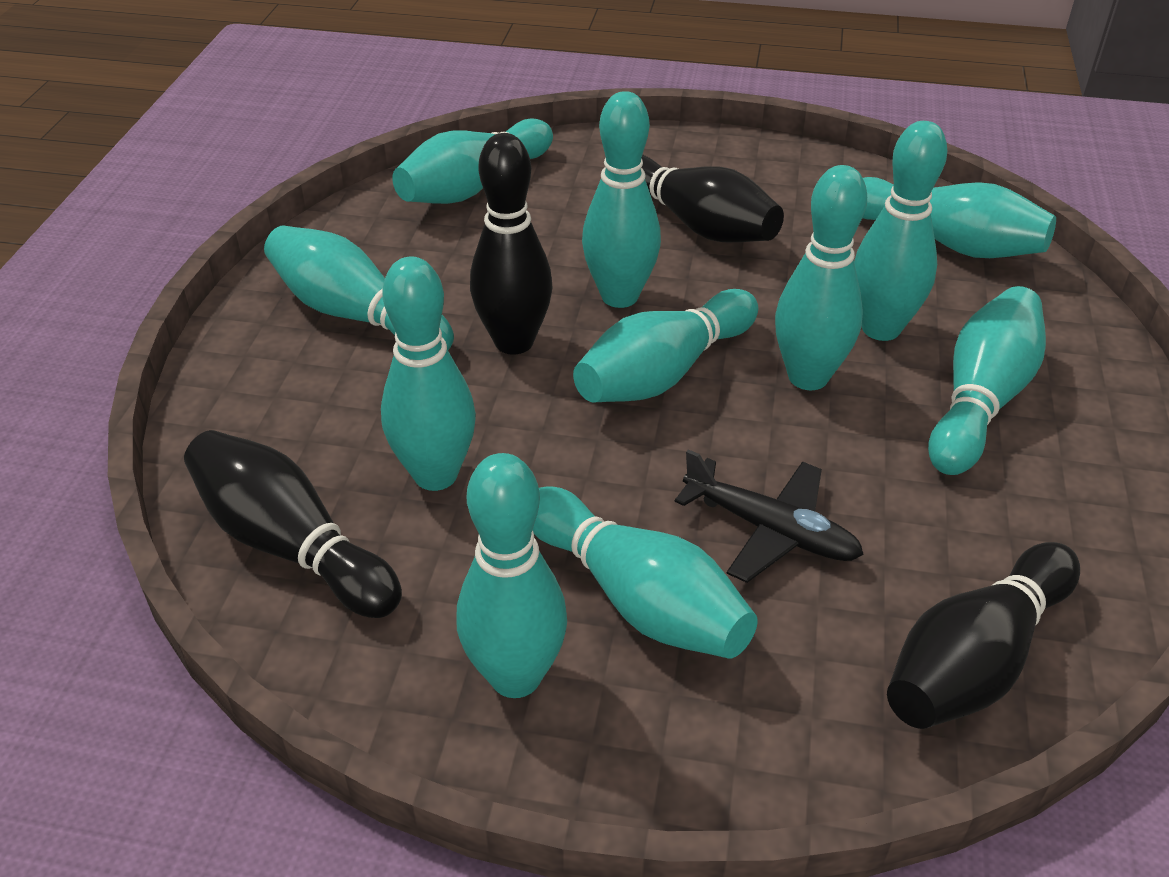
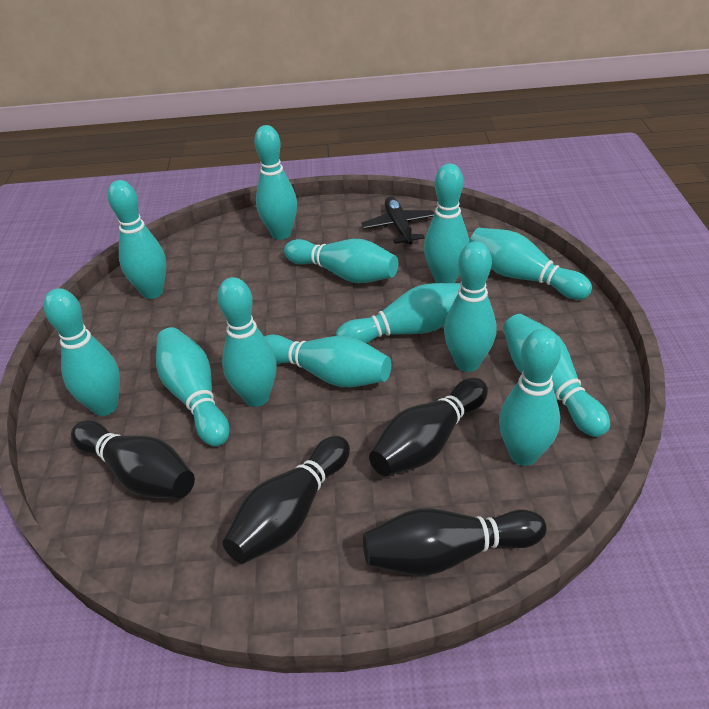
turquoise bowling pin: [264,225,454,350] [381,257,476,491] [392,118,553,204] [457,453,567,698] [533,486,758,659] [573,289,758,402] [582,91,661,308] [775,165,867,390] [854,121,947,341] [863,177,1056,258] [928,286,1046,475] = 11 -> [44,288,120,416] [108,180,166,299] [156,327,230,446] [217,277,277,407] [254,125,297,240] [264,335,391,387] [284,239,398,283] [335,283,460,344] [424,164,469,283] [444,241,496,372] [469,228,592,300] [499,329,561,466] [503,314,610,437] = 13

